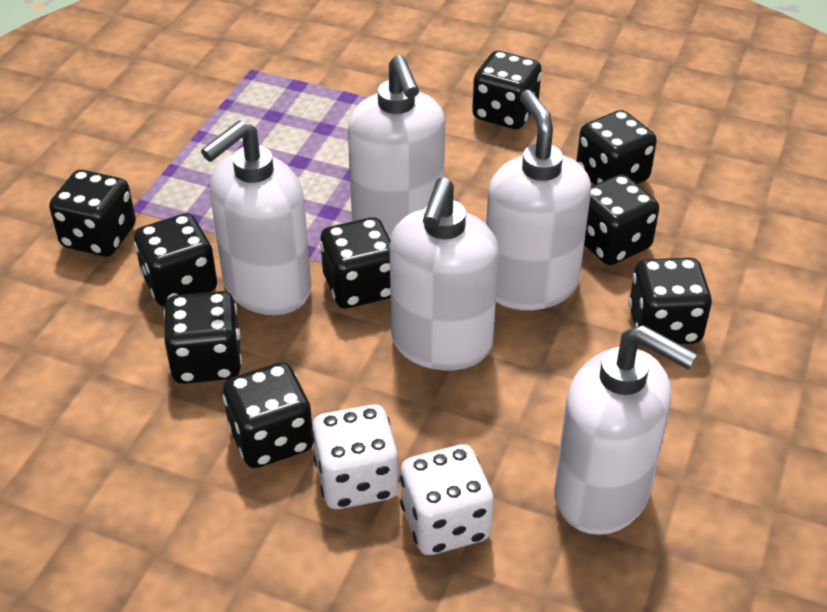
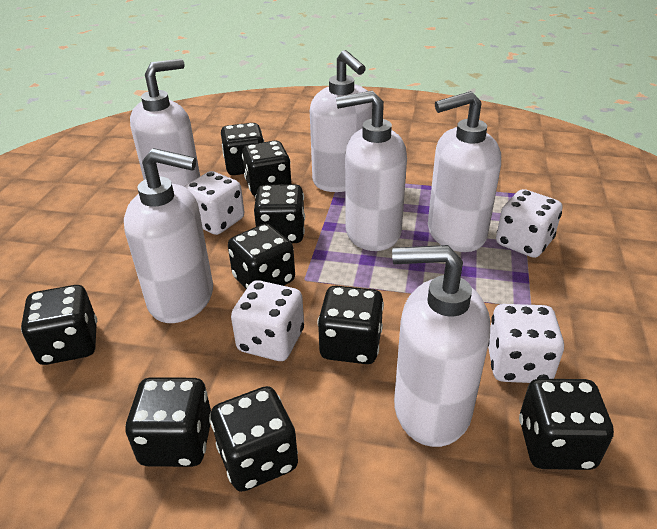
white dice: [311,404,399,509] [400,444,494,555] = 2 -> [184,171,244,235] [231,280,304,361] [488,304,564,383] [496,189,562,258] = 4
white soap dispenser: [201,120,311,315] [348,55,445,240] [390,177,499,370] [486,90,591,310] [555,325,697,535] = 5 -> [124,148,213,323] [130,59,200,187] [310,50,372,192] [336,91,407,251] [392,245,490,447] [428,91,501,252] = 6

